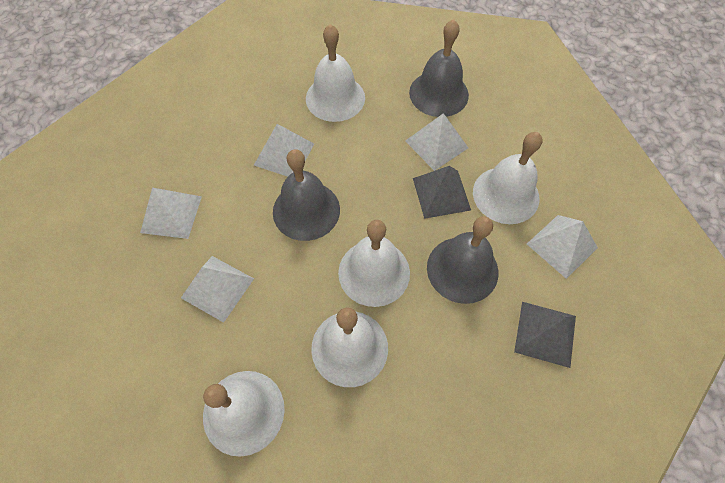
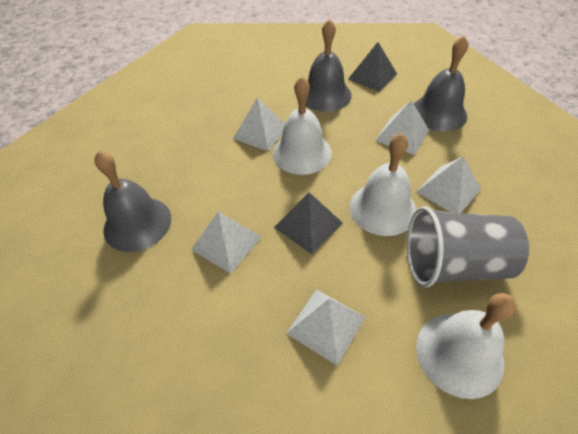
grey cup: none = 0 -> [407,206,529,287] = 1
white bell: [203,371,285,457] [306,24,365,122] [311,308,388,387] [338,220,410,307] [473,132,542,224] = 5 -> [273,76,332,175] [350,133,417,236] [416,293,516,399] = 3

